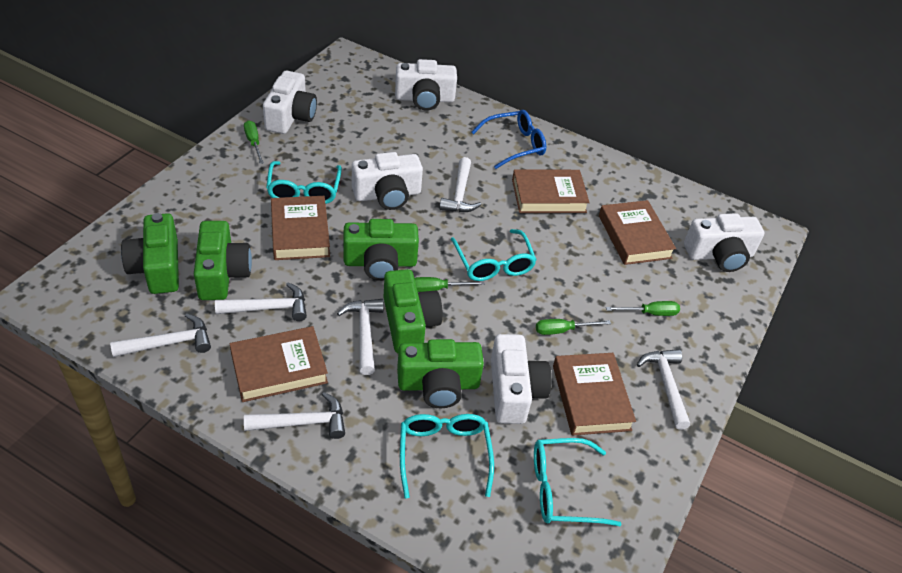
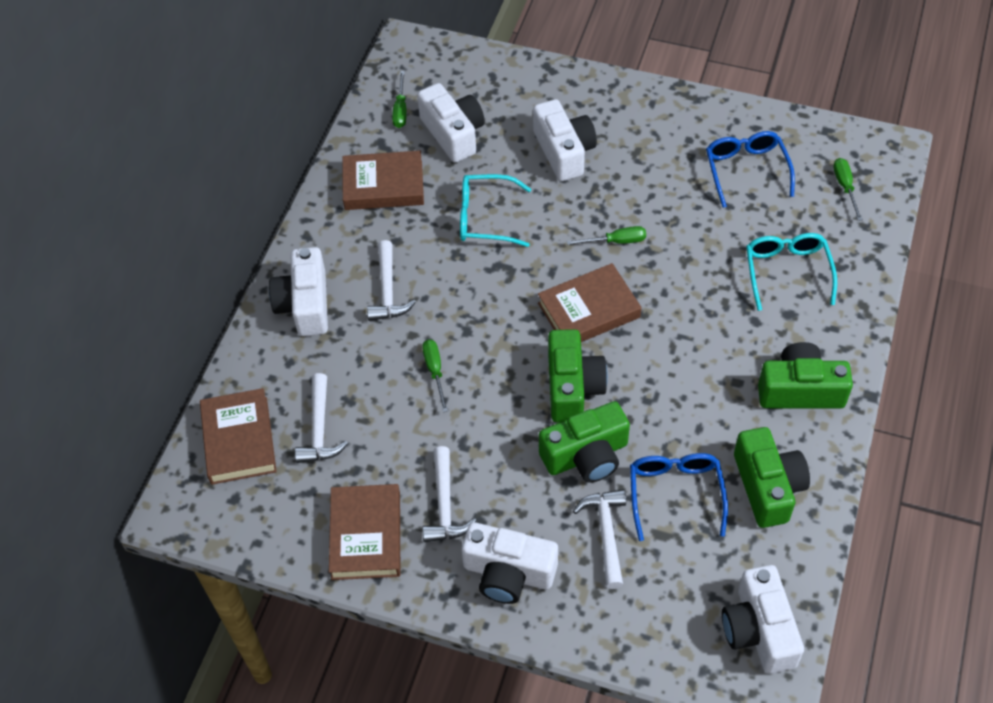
blue glasses: [472,110,546,169] = 1 -> [630,453,728,541] [706,131,795,208] = 2
brown book: [230,326,328,402] [271,196,330,260] [512,169,590,213] [553,353,636,436] [599,200,676,265] = 5 -> [200,388,277,485] [329,484,400,580] [342,151,424,210] [538,263,642,342] = 4
green camera: [121,213,179,294] [194,221,252,300] [343,219,419,281] [383,269,443,353] [397,339,484,408] = 5 -> [539,401,630,483] [548,329,608,423] [734,427,810,528] [758,342,853,409] = 4
turquoise glasses: [266,161,342,204] [400,414,494,499] [451,229,537,281] [534,438,622,526] = 4 -> [460,174,531,247] [746,233,837,311] = 2
white hammer: [110,313,211,357] [215,282,307,321] [244,392,345,439] [337,299,384,375] [439,157,482,212] [637,349,690,430] = 6 -> [295,373,348,463] [367,240,416,321] [422,446,477,542] [573,489,626,589] = 4

